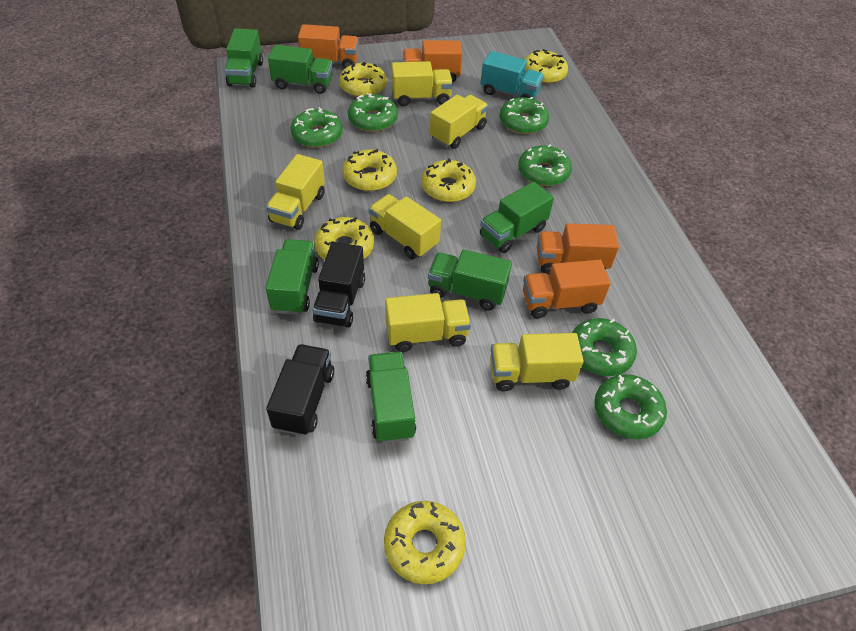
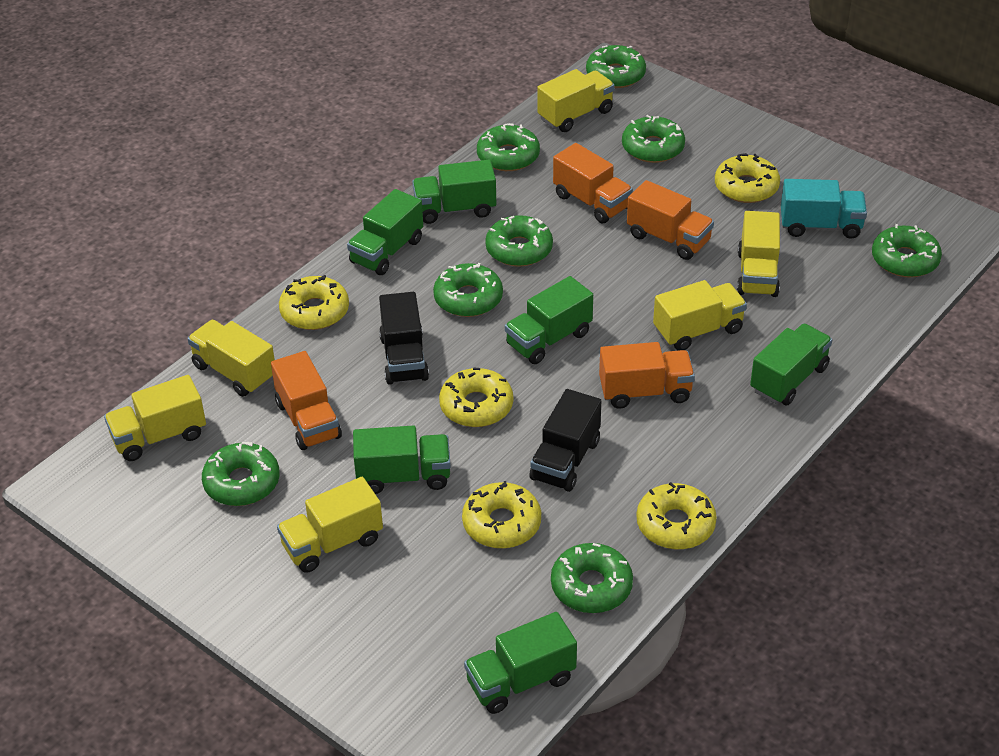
green donut: [290,107,343,148] [348,93,398,132] [500,97,549,134] [518,144,572,186] [572,318,637,376] [594,374,667,439] = 6 -> [202,442,280,506] [433,263,503,317] [477,123,540,171] [485,215,553,267] [551,543,633,613] [586,45,646,88] [622,115,685,163] [872,224,942,277] = 8
yellow donut: [314,217,374,260] [339,62,387,97] [342,149,397,191] [384,501,466,584] [421,158,476,202] [525,49,568,84] = 6 -> [279,275,349,330] [439,367,513,427] [462,481,541,548] [636,482,717,549] [715,153,780,203] = 5

